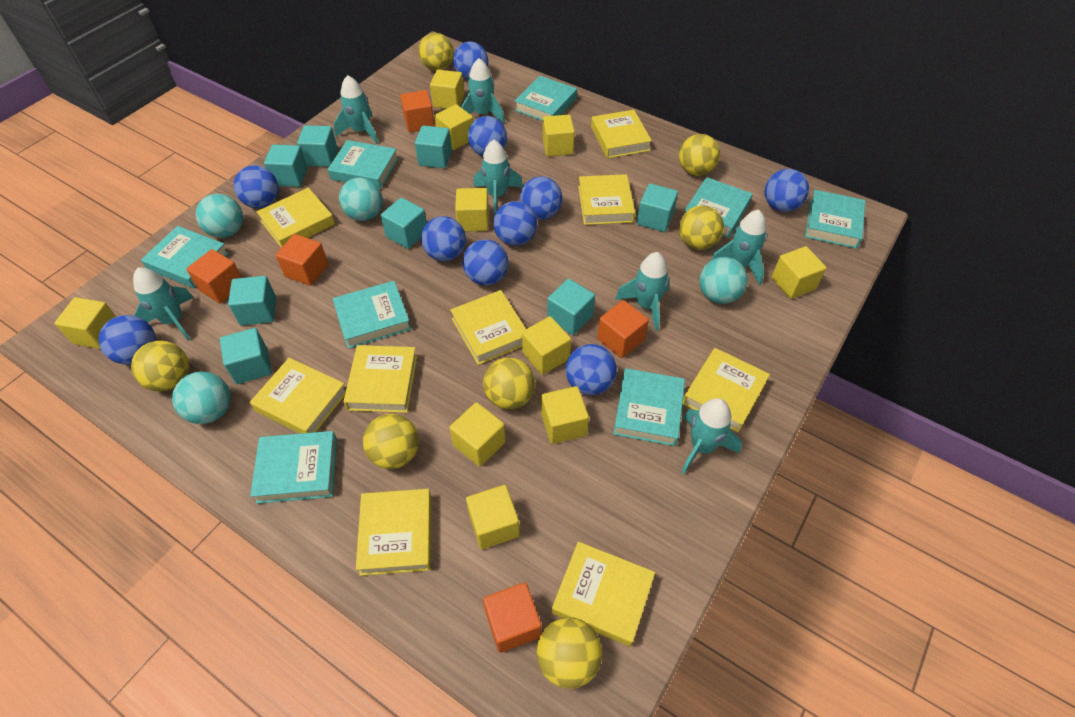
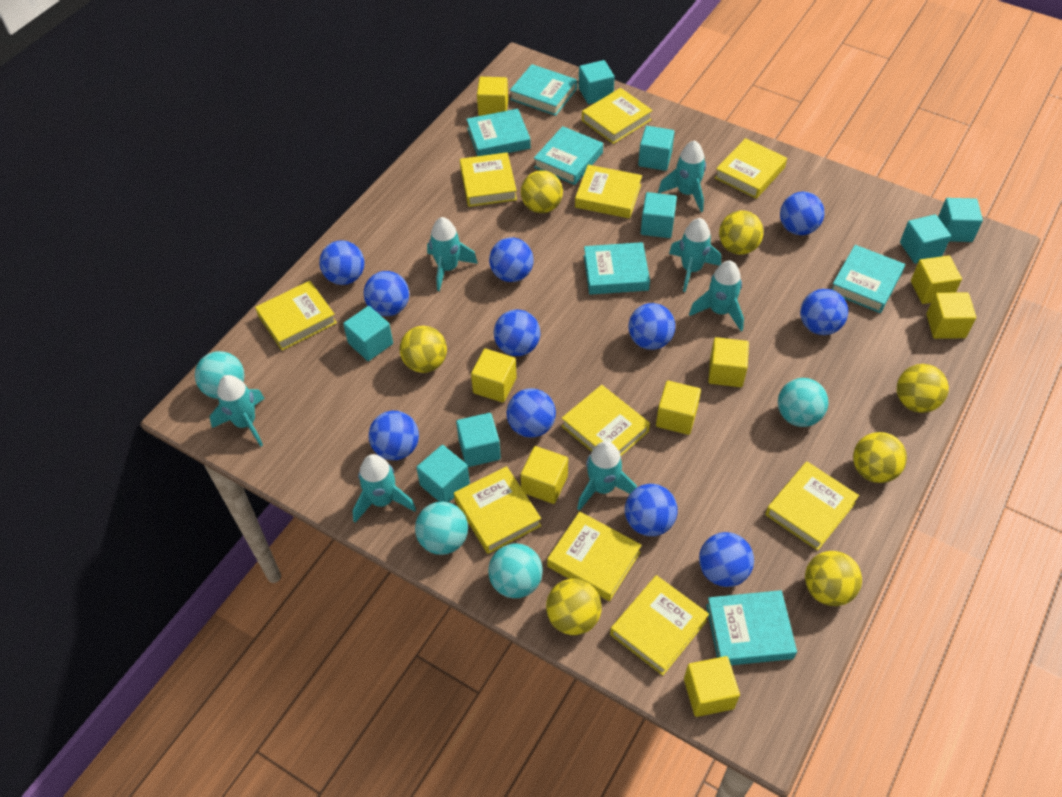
blue ball: [99,315,156,365] [234,165,279,208] [421,216,466,261] [453,41,488,80] [463,239,509,285] [468,116,507,156] [493,201,537,246] [520,177,562,220] [565,344,617,395] [765,169,809,212] = 10 -> [319,240,365,285] [364,271,409,316] [369,411,419,460] [489,238,534,282] [494,310,540,356] [507,388,556,438] [625,484,678,536] [628,303,675,350] [699,532,754,587] [780,192,825,235] [800,289,848,335] = 11
orange cube: [186,249,242,304] [276,234,329,286] [400,90,435,132] [483,583,541,653] [597,300,649,358] = 5 -> none = 0
turquoise book: [141,226,229,289] [250,431,337,504] [328,140,398,189] [333,281,411,349] [515,76,577,121] [613,368,685,446] [684,177,752,238] [805,190,865,249] = 8 -> [466,109,531,156] [510,64,577,116] [534,126,603,185] [584,242,650,295] [706,590,797,665] [831,245,905,313] = 6
yellow book: [250,358,346,434] [256,188,335,248] [343,345,417,413] [356,489,431,576] [450,290,526,365] [552,542,655,647] [578,174,635,225] [591,110,652,159] [683,348,770,432] = 9 -> [255,281,337,351] [454,466,541,554] [460,152,517,207] [547,512,642,601] [561,385,650,456] [575,165,642,218] [582,88,653,144] [610,575,709,676] [715,138,787,199] [766,462,859,551] = 10
yellow cube: [55,297,116,349] [430,70,464,109] [435,104,473,150] [449,402,506,467] [455,188,489,232] [466,485,520,550] [522,316,571,375] [541,386,589,444] [543,115,575,156] [771,246,827,299] = 10 -> [471,349,517,403] [477,77,508,116] [521,446,568,504] [656,381,701,435] [684,656,740,717] [708,337,749,387] [911,256,962,304] [927,292,976,339] = 8

